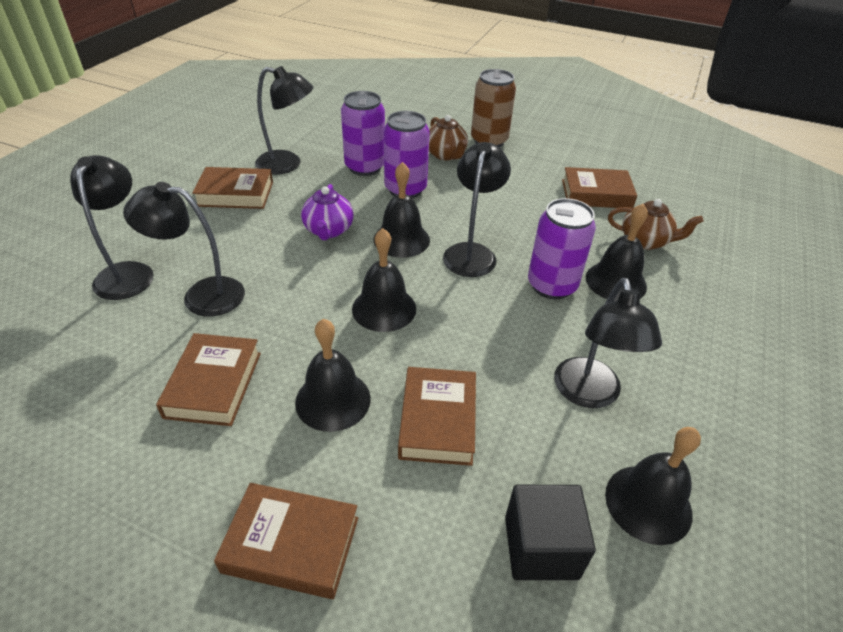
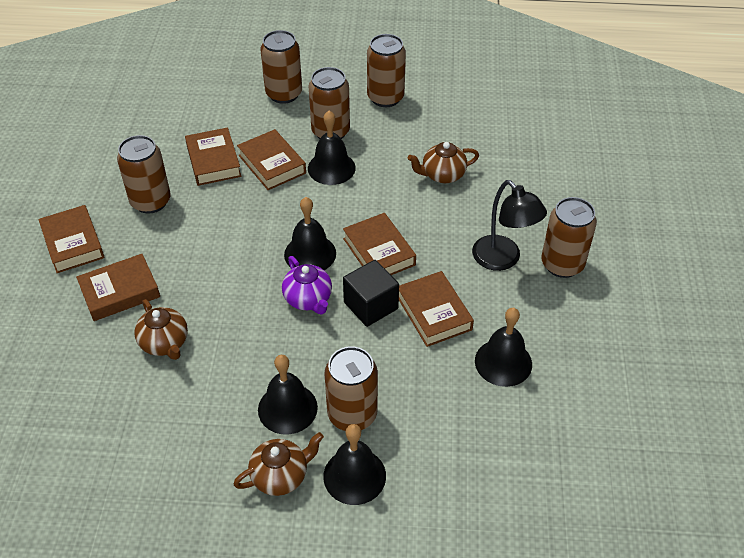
black lamp: [70,155,154,300] [123,182,245,317] [255,66,313,175] [443,142,511,277] [554,278,662,408] = 5 -> [472,180,547,271] = 1
brown book: [156,333,261,426] [192,167,273,209] [214,483,358,599] [398,367,476,466] [562,167,637,208] = 5 -> [38,205,104,273] [76,254,160,321] [185,127,241,186] [237,129,306,190] [343,213,416,275] [399,271,474,347] = 6
brown can: [471,69,516,147] = 1 -> [117,135,171,214] [261,30,302,104] [309,67,350,139] [325,346,378,431] [367,34,406,107] [541,197,597,278] = 6
brown teapot: [429,115,468,160] [608,199,704,250] = 2 -> [134,299,188,360] [233,432,324,496] [408,142,479,183] = 3
purple can: [341,91,385,176] [384,111,430,198] [528,198,596,299] = 3 -> none = 0

